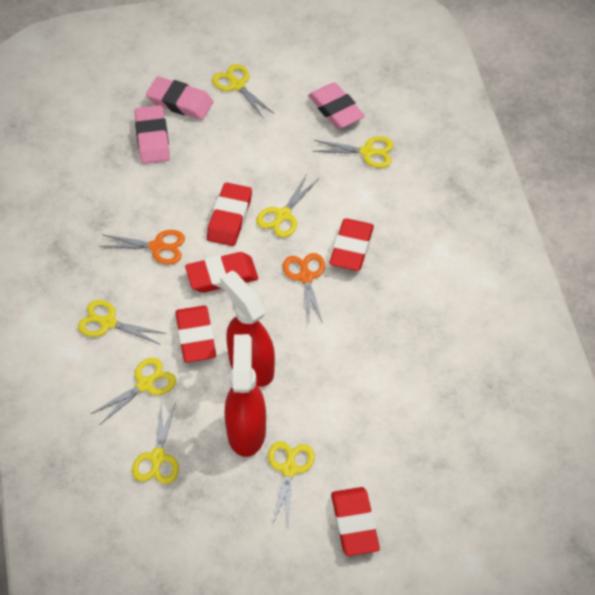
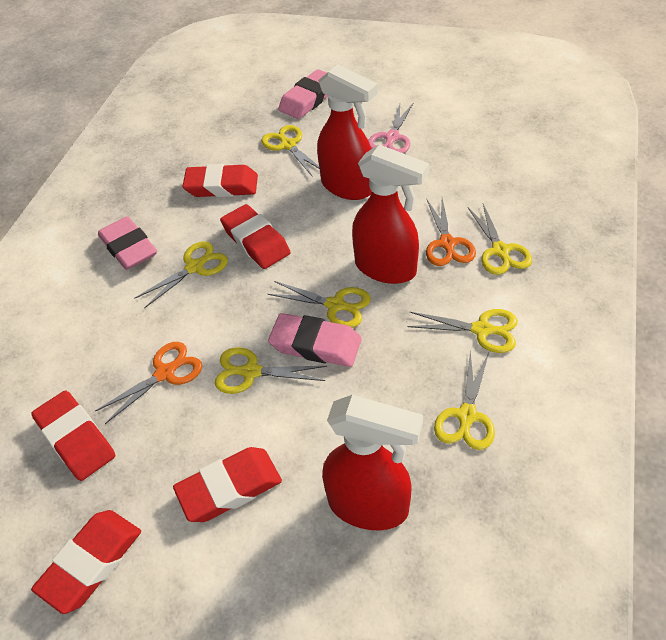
pink scissors: none = 0 -> [368,102,414,153] = 1
red spray bottle: [220,270,275,387] [225,334,266,457] = 2 -> [317,64,378,200] [322,395,423,530] [352,144,429,284] = 3

